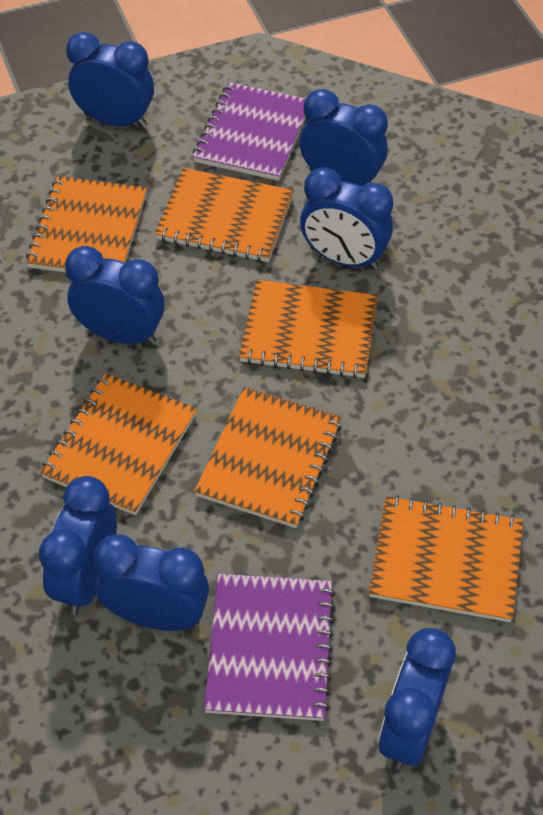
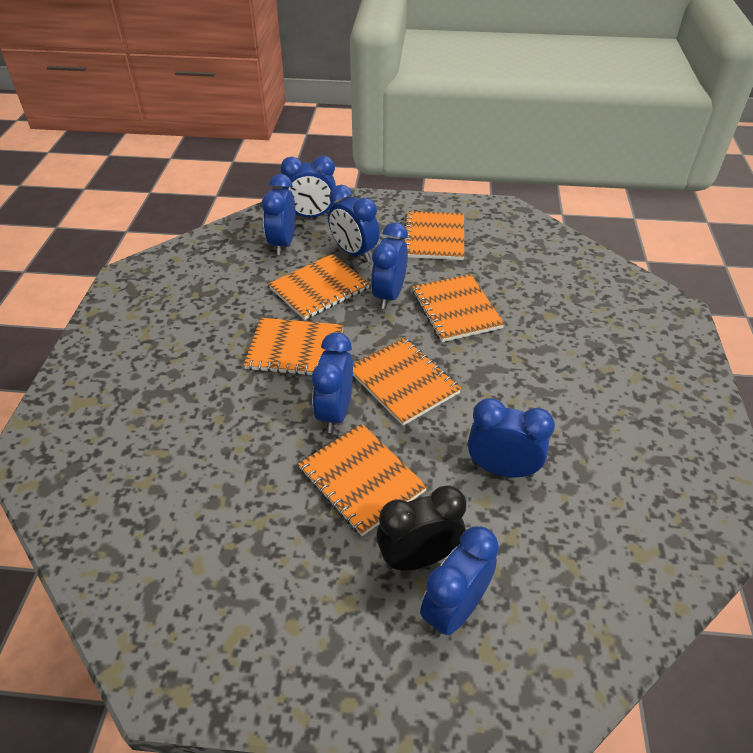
black clock: none = 0 -> [376,485,466,571] = 1
purple notebook: [193,82,306,181] [204,574,335,721] = 2 -> none = 0

